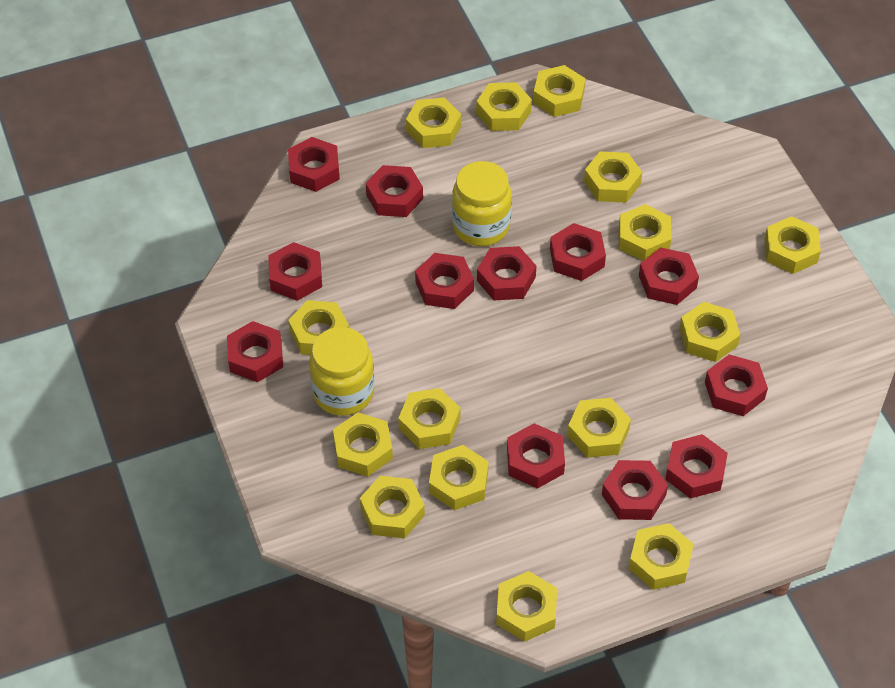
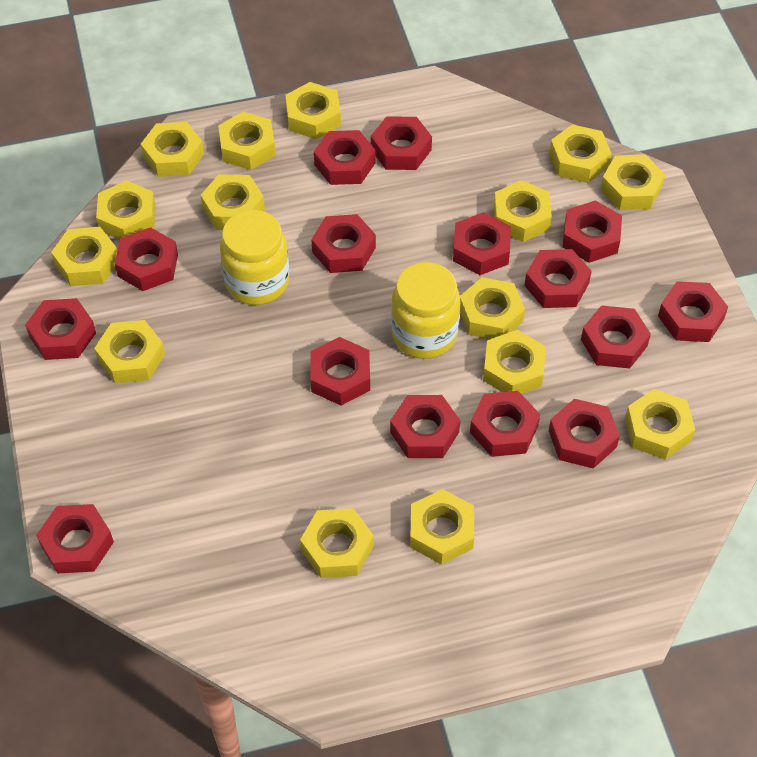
red nut: [227,321,283,382] [268,242,322,301] [288,137,340,192] [366,165,423,217] [415,253,474,309] [477,246,536,300] [507,423,565,489] [550,223,606,281] [602,460,668,520] [639,247,699,305] [665,434,728,499] [705,354,768,416] = 12 -> [25,298,96,360] [36,504,114,574] [115,227,178,291] [310,337,370,405] [311,214,376,273] [314,130,376,185] [371,116,432,170] [390,395,460,458] [453,212,511,275] [470,391,540,457] [525,249,592,308] [549,399,620,469] [562,200,622,263] [581,305,651,368] [658,281,728,342] = 15

